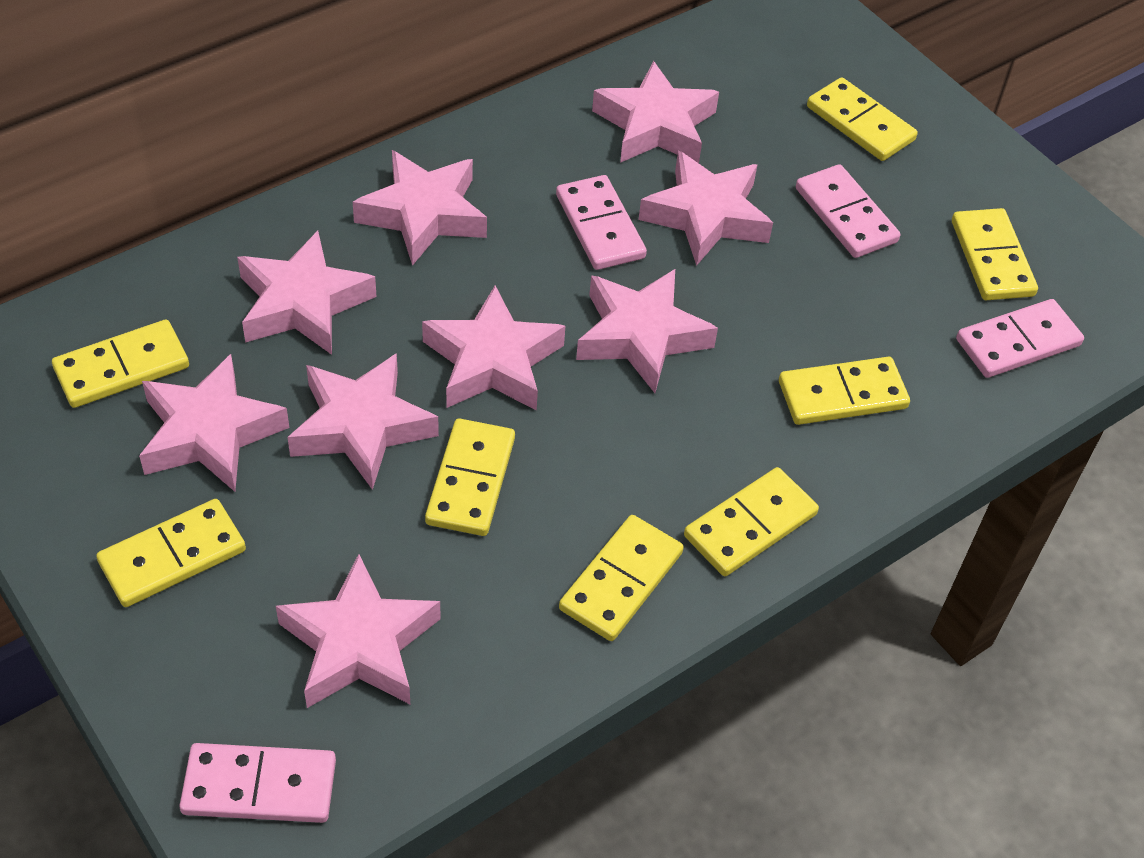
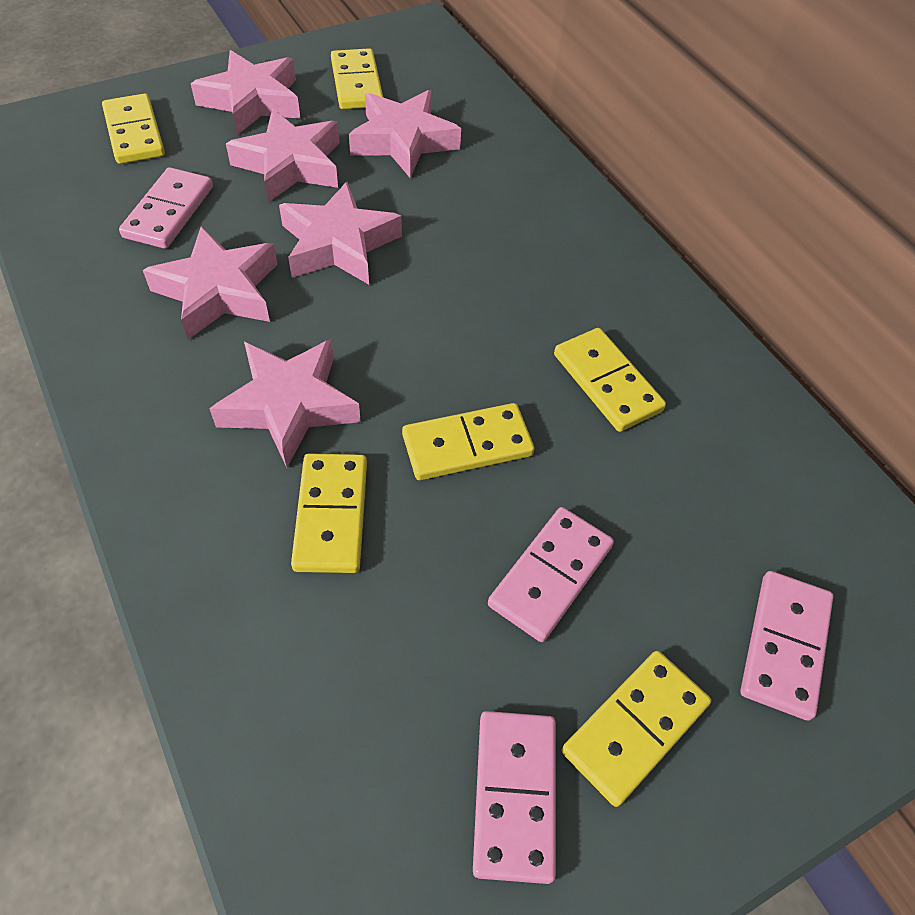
pink star: [139,354,289,492] [237,231,377,355] [276,554,441,708] [287,353,439,490] [353,150,487,266] [422,285,565,411] [576,269,718,393] [592,61,719,163] [639,151,773,266] = 9 -> [143,226,278,340] [191,50,301,135] [209,339,361,468] [226,109,340,203] [279,182,402,285] [349,90,461,178] = 6
yellow domino: [52,320,189,408] [96,499,246,607] [425,418,515,536] [559,515,684,641] [684,467,819,576] [779,357,910,425] [807,77,918,161] [952,208,1038,300] = 8 -> [102,93,165,164] [291,454,367,573] [331,48,383,109] [402,403,534,480] [554,328,666,432] [561,651,711,807] = 6

